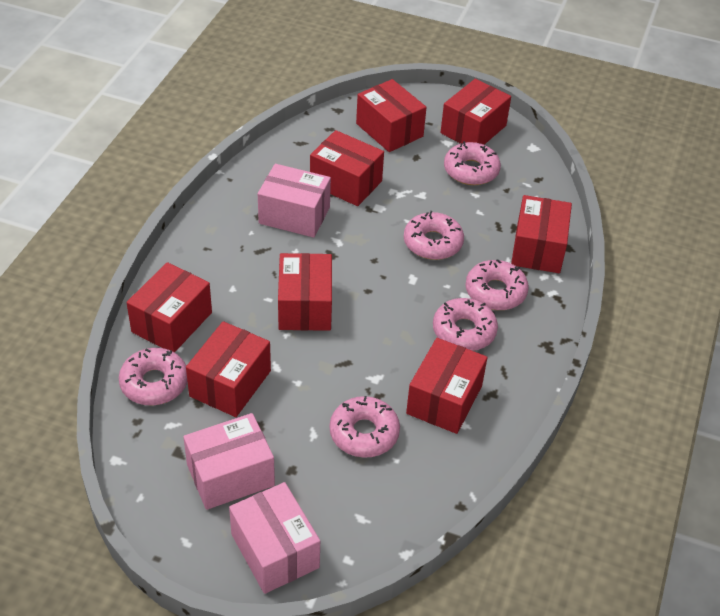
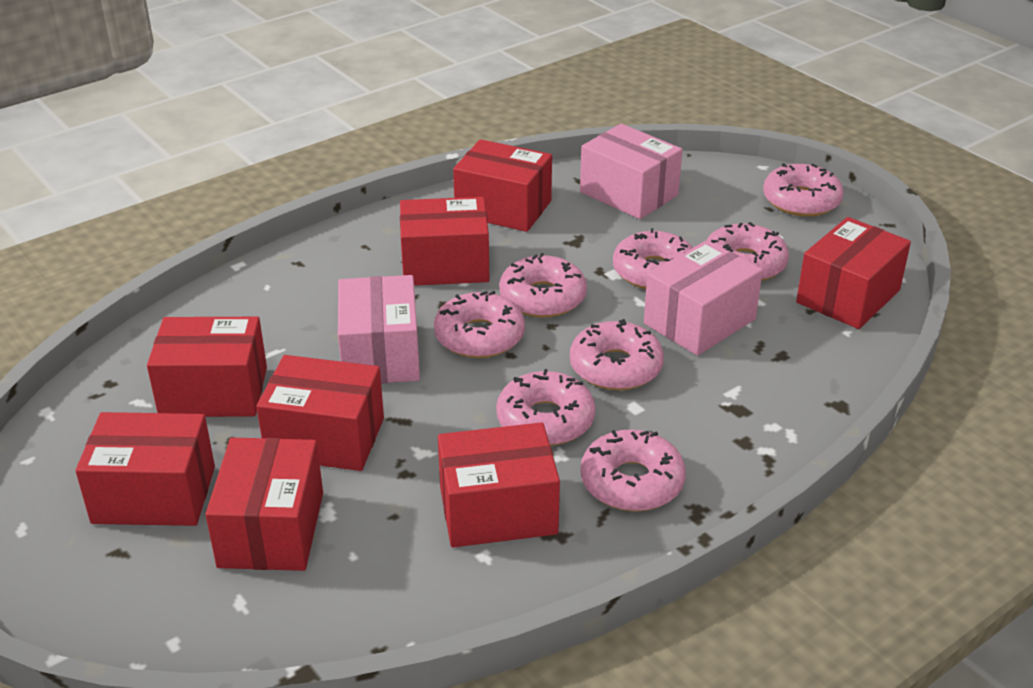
pink donut: [119,348,188,405] [330,396,400,458] [404,211,464,260] [433,298,498,351] [444,141,501,185] [465,259,529,310] = 6 -> [434,291,525,358] [496,369,596,446] [499,253,587,318] [570,319,664,390] [580,429,686,511] [613,228,693,289] [707,222,789,281] [763,163,844,217] = 8

